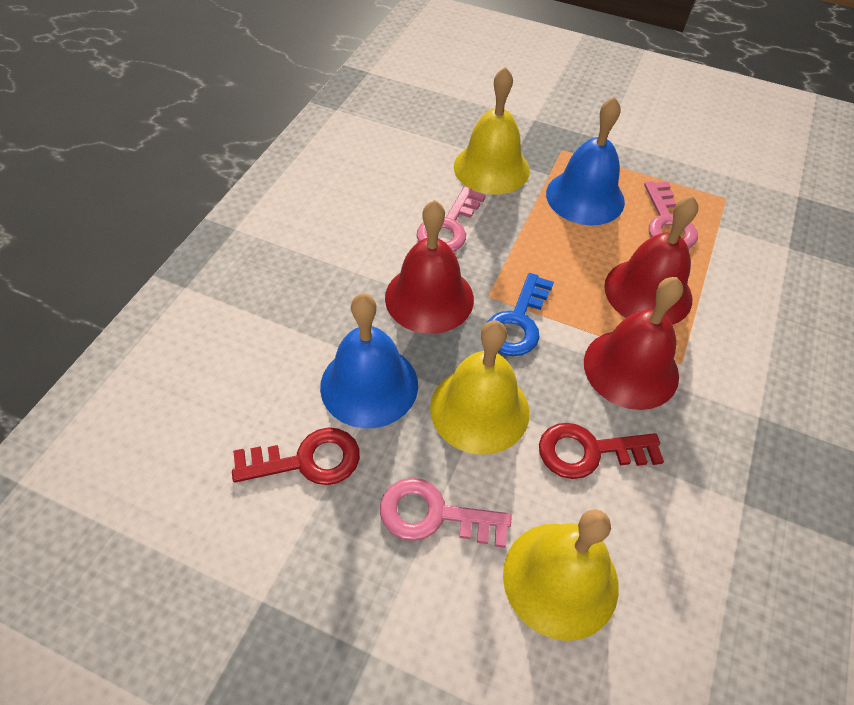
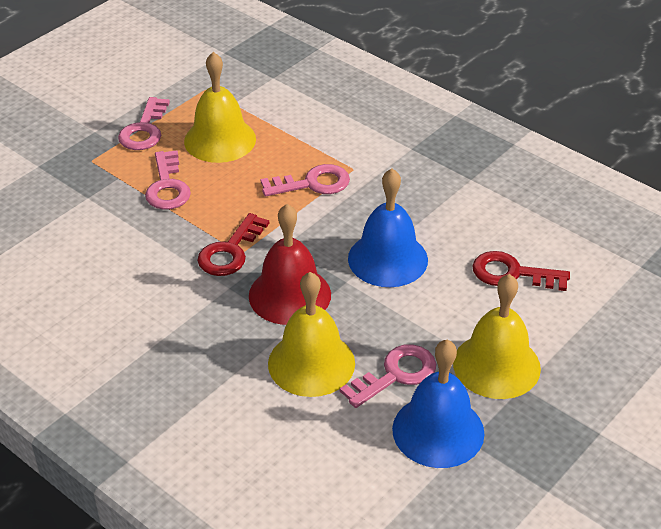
blue key: [487,273,554,356] = 1 -> none = 0
pink key: [380,478,512,548] [417,187,486,252] [644,181,698,249] = 3 -> [118,97,170,150] [145,150,191,210] [261,164,350,196] [340,344,436,408] = 4
red bell: [385,200,474,334] [584,277,683,410] [604,195,698,325] = 3 -> [249,204,331,325] = 1

